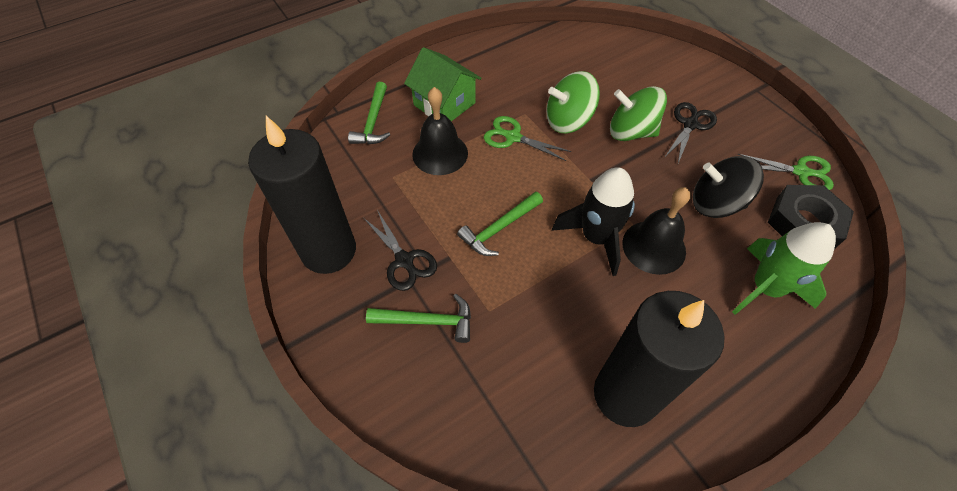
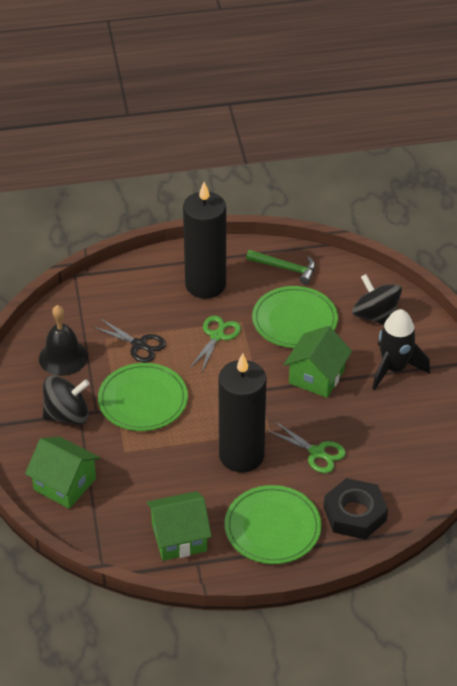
black bell: [412,87,468,175] [623,187,691,275] = 2 -> [39,305,88,376] = 1
black scissors: [364,210,437,291] [664,102,717,163] = 2 -> [93,318,166,363] = 1
black spinning top: [693,156,764,218] = 1 -> [43,375,89,425] [352,274,402,325] = 2
green hammer: [348,82,390,144] [366,294,471,343] [457,192,543,256] = 3 -> [246,250,315,284] = 1
green house: [404,47,482,121] = 1 -> [25,436,100,509] [147,491,212,561] [283,326,352,398] = 3
green plate: none = 0 -> [98,363,188,431] [225,485,321,564] [252,286,338,348] = 3
green rocket: [732,222,836,315] = 1 -> none = 0
green spinning top: [546,71,600,133] [610,86,667,141] = 2 -> none = 0

